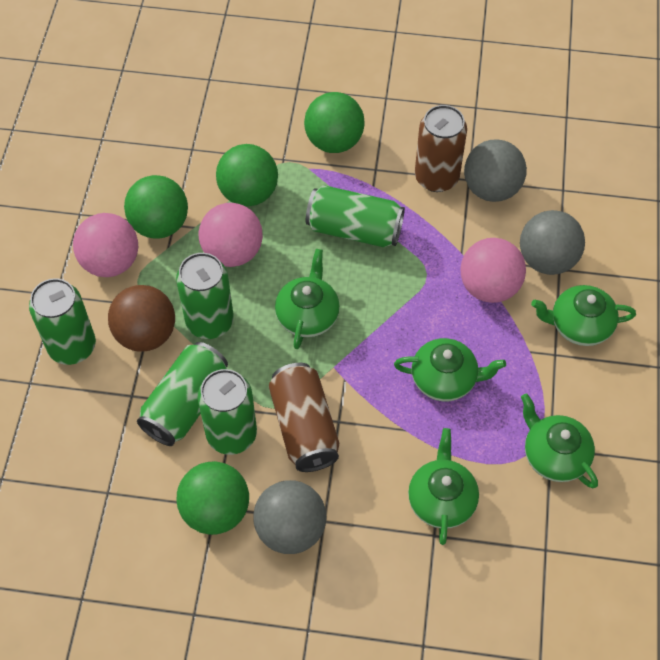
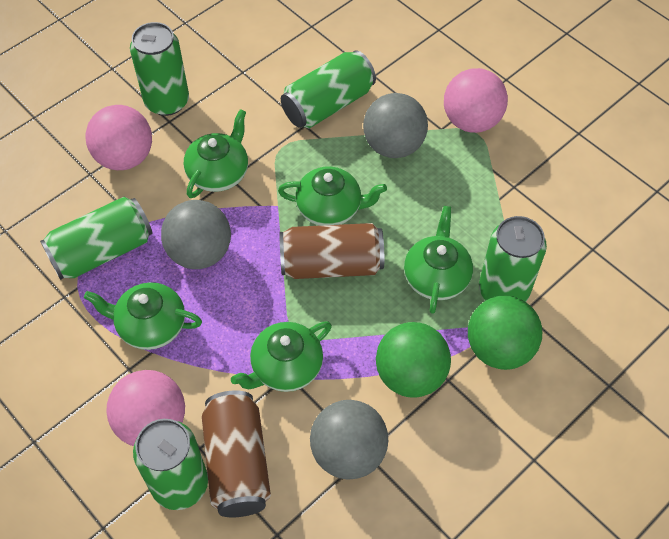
brown ball: [108,285,175,352] = 1 -> none = 0
green ball: [124,175,188,239] [177,461,249,535] [216,144,278,207] [304,92,365,153] = 4 -> [376,322,451,398] [468,296,542,370] = 2

